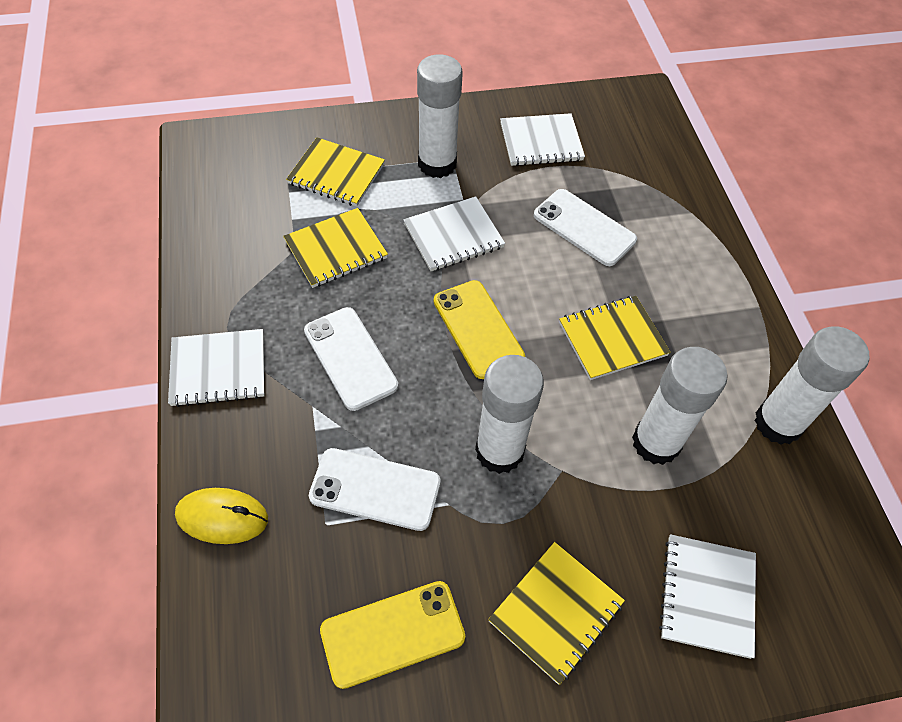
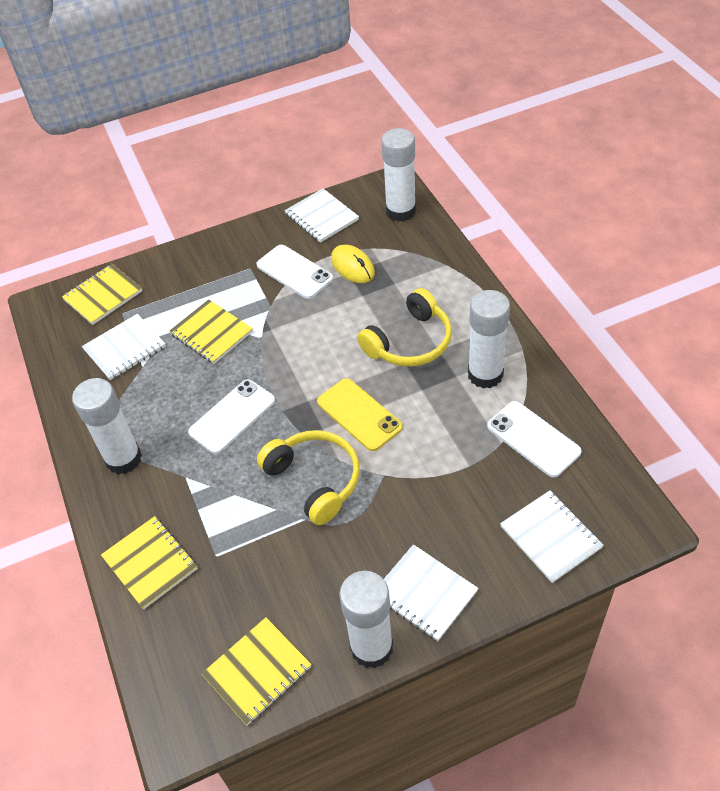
yellow headphones: none = 0 -> [257,430,360,525] [357,288,452,367] = 2
yellow phone: [320,581,465,689] [434,280,525,379] = 2 -> [317,378,403,451] = 1

